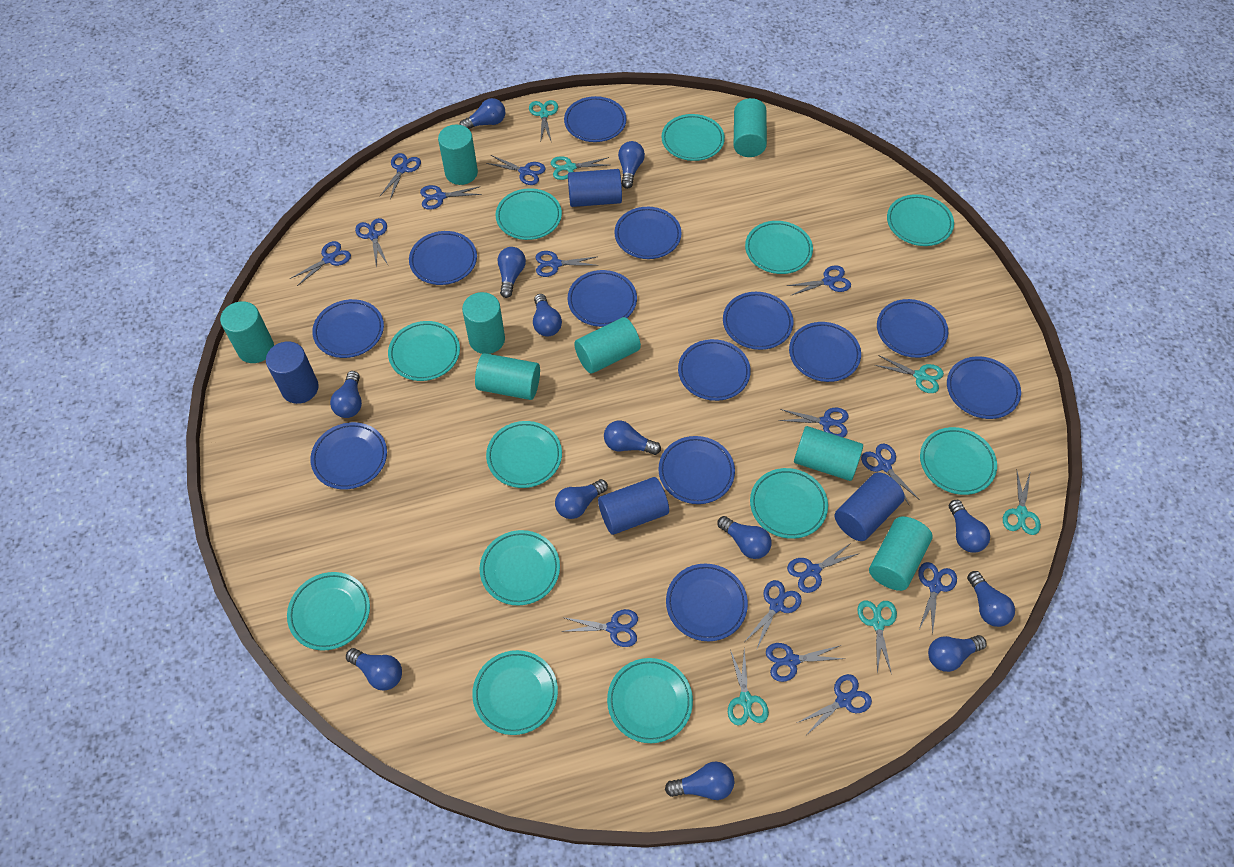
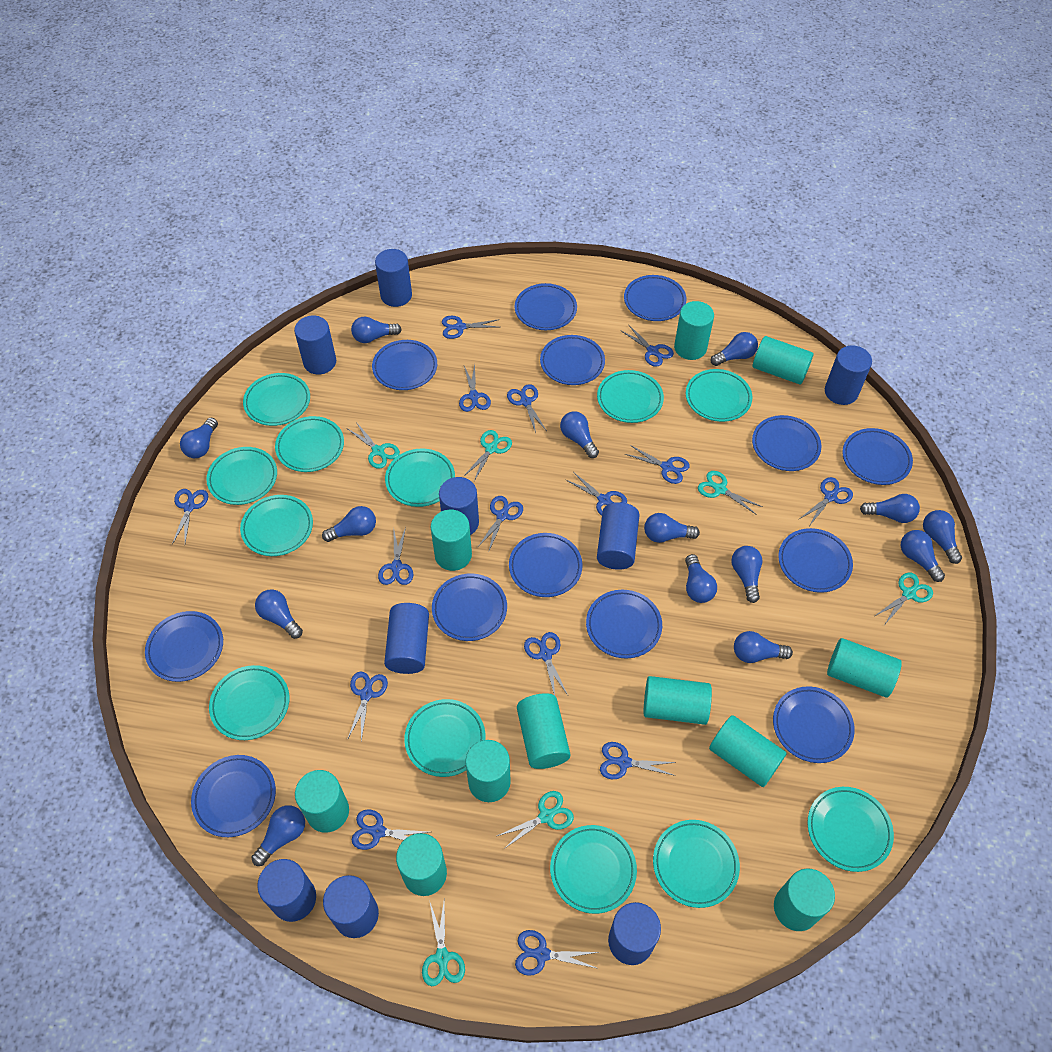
blue cylinder: [266,341,319,404] [568,169,622,207] [598,477,669,535] [835,472,905,541] = 4 -> [257,859,316,922] [294,316,336,375] [323,875,379,938] [375,249,412,307] [384,603,429,674] [439,477,479,535] [597,502,640,570] [608,902,661,965] [825,345,872,405] = 9
blue light bulb: [330,371,362,418] [346,648,402,691] [459,98,505,129] [498,247,526,298] [533,294,562,336] [555,479,608,519] [604,421,661,455] [618,141,645,189] [665,761,735,800] [717,516,772,559] [928,635,987,672] [949,500,990,553] [967,571,1015,627] = 13 -> [180,418,218,458] [251,805,305,866] [255,589,303,639] [322,506,376,542] [351,317,402,343] [560,411,599,458] [644,513,700,543] [685,554,717,603] [710,332,758,366] [731,546,763,603] [734,631,793,663] [860,494,920,523] [901,530,945,582] [923,510,962,564] = 14
turquoise cylinder: [220,301,274,363] [438,125,478,185] [462,292,505,354] [475,353,540,400] [574,317,641,374] [734,98,767,157] [794,426,863,481] [869,516,933,591] = 8 -> [295,770,349,833] [396,833,447,896] [431,509,472,571] [465,740,511,802] [517,693,571,769] [643,676,712,725] [674,301,714,360] [709,715,787,787] [753,336,814,384] [774,869,835,931] [827,638,902,698] = 11

